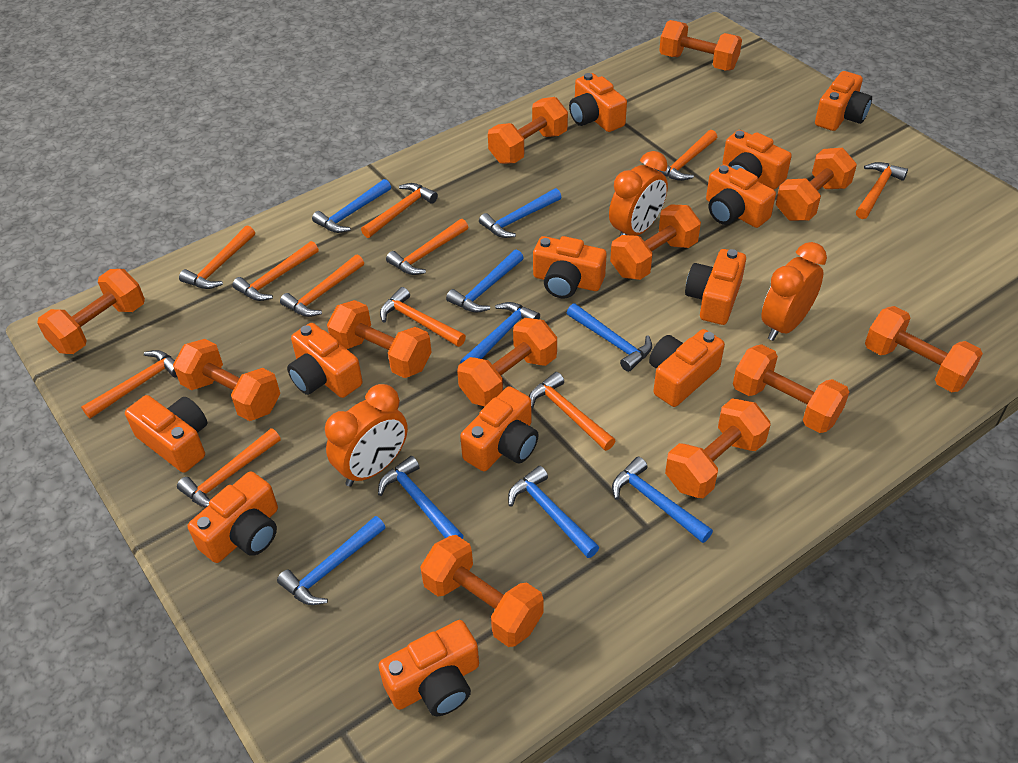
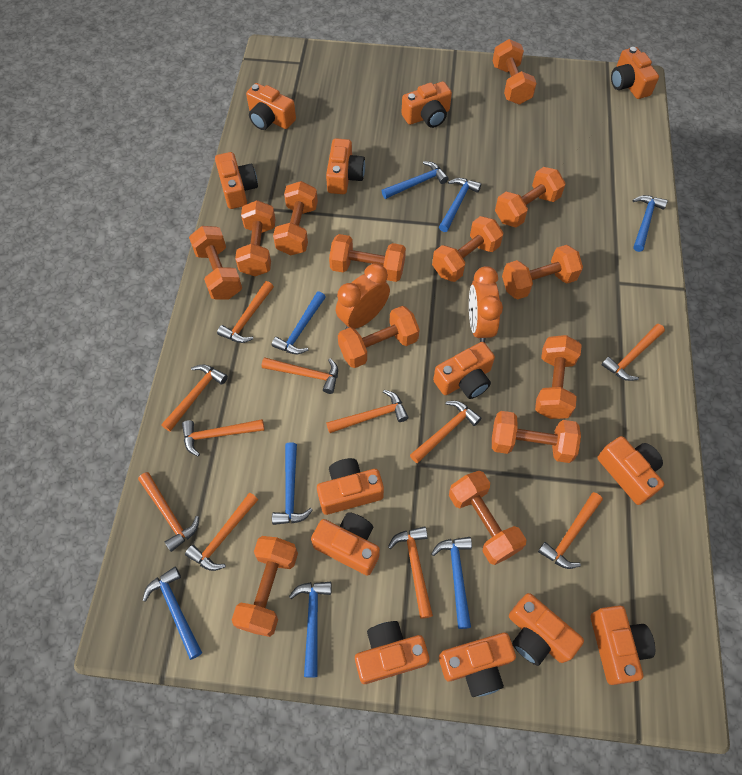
blue hammer: [277,516,386,605] [312,179,391,233] [378,456,464,539] [446,250,524,313] [460,302,540,363] [479,188,561,238] [508,466,599,558] [567,304,652,372] [612,457,713,543] = 9 -> [142,567,202,660] [272,291,326,354] [272,442,313,525] [289,582,332,678] [382,161,449,199] [431,537,472,629] [439,178,481,232] [633,195,668,252] = 8
orange camera: [125,395,207,473] [188,471,278,563] [287,323,363,398] [378,620,479,716] [460,386,539,471] [533,236,607,299] [569,73,627,132] [649,329,725,407] [685,249,746,325] [706,164,776,228] [722,130,792,189] [815,71,872,131] = 12 -> [215,152,258,209] [246,83,296,130] [311,512,380,576] [317,458,384,515] [326,138,365,194] [355,621,429,684] [401,81,452,128] [433,342,495,399] [439,632,516,697] [509,593,584,666] [591,605,655,685] [597,436,664,505] [611,47,659,99] = 13
orange clock: [325,384,408,486] [609,151,668,237] [761,242,827,341] = 3 -> [336,263,390,329] [469,266,503,343] = 2
orange dumbbell: [37,269,145,354] [173,339,280,421] [327,300,431,378] [420,535,544,647] [457,318,557,407] [488,97,568,164] [610,205,701,280] [659,20,742,71] [665,398,771,498] [733,344,849,433] [776,148,857,221] [865,306,983,392] = 12 -> [189,226,242,299] [232,536,298,637] [235,200,275,276] [273,181,318,255] [329,234,406,282] [338,306,420,368] [432,216,503,282] [449,471,526,565] [492,411,581,463] [493,39,537,105] [495,167,565,227] [502,245,583,300] [535,335,582,419] = 13

